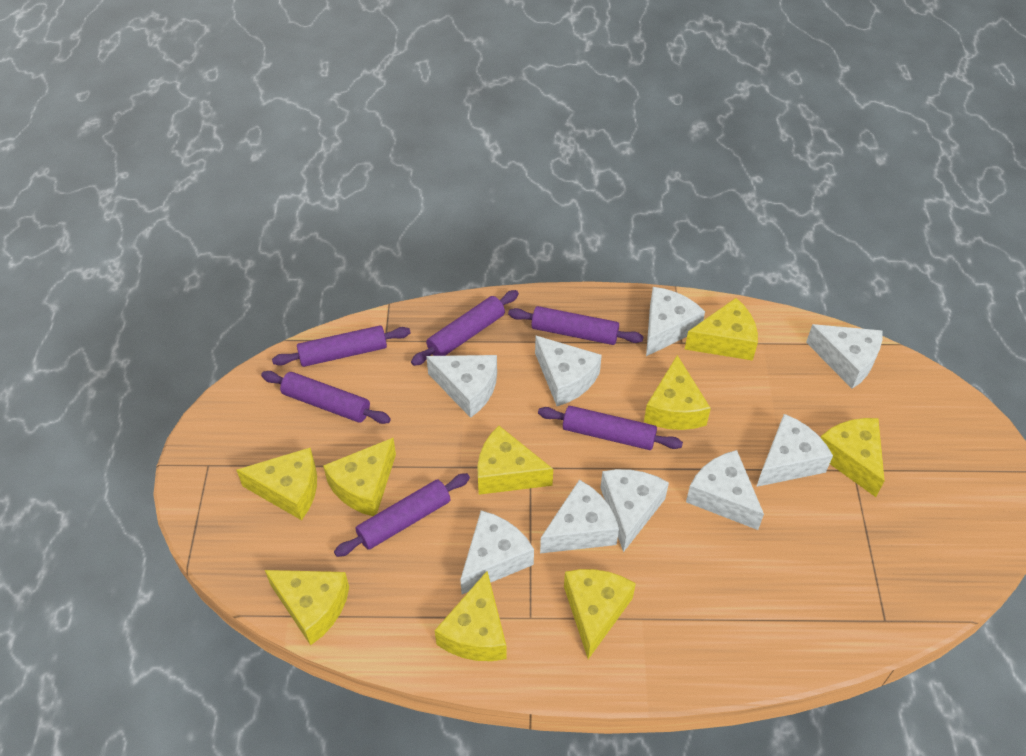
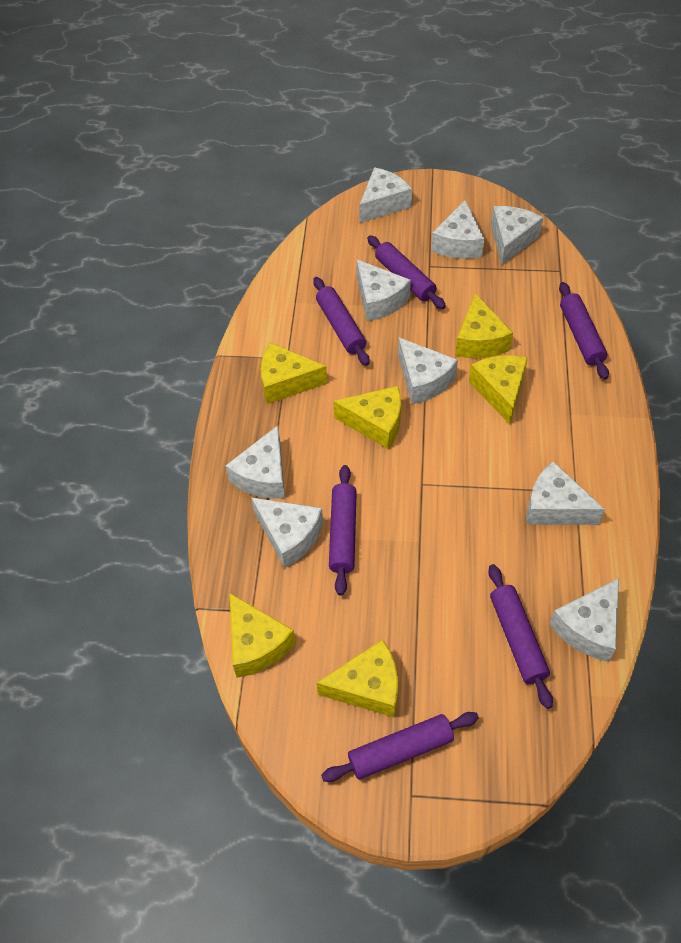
yellow cheese: [237,447,317,520] [265,570,349,645] [323,438,396,516] [435,571,507,661] [477,426,553,495] [564,569,636,659] [644,355,711,430] [685,298,758,361] [820,418,885,497] = 9 -> [230,593,296,678] [261,343,327,404] [317,639,398,717] [333,386,401,449] [455,293,513,358] [469,355,528,424] = 6

